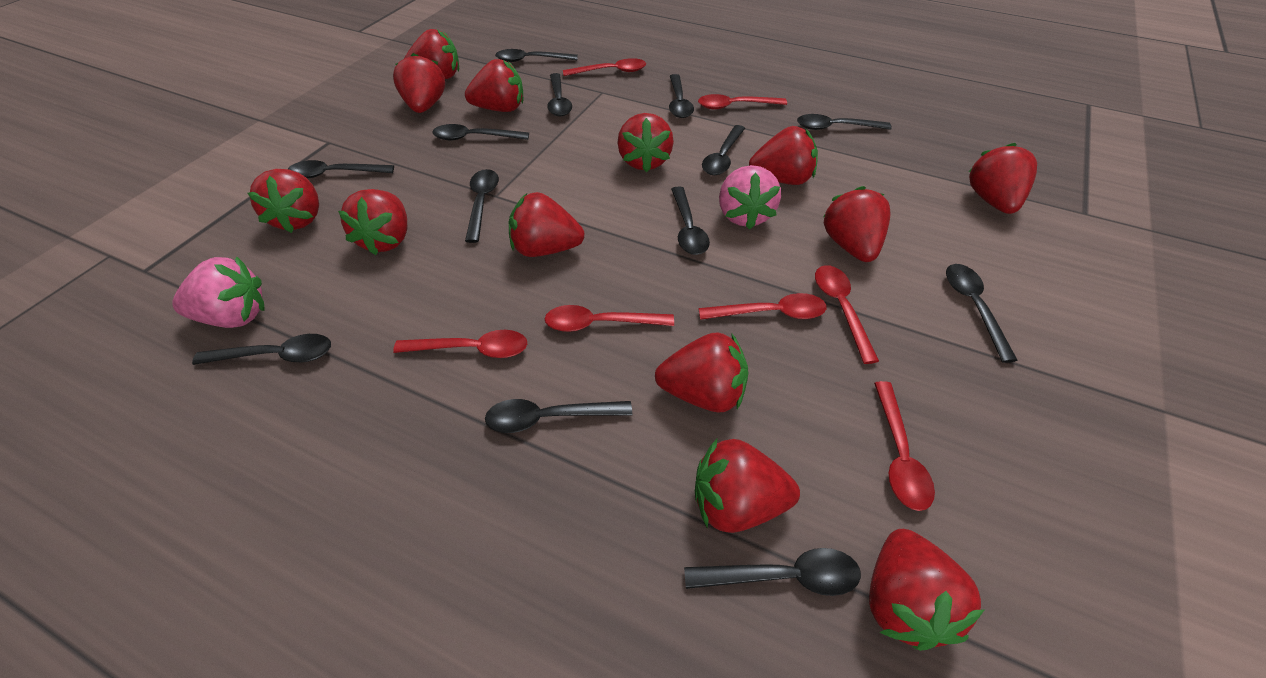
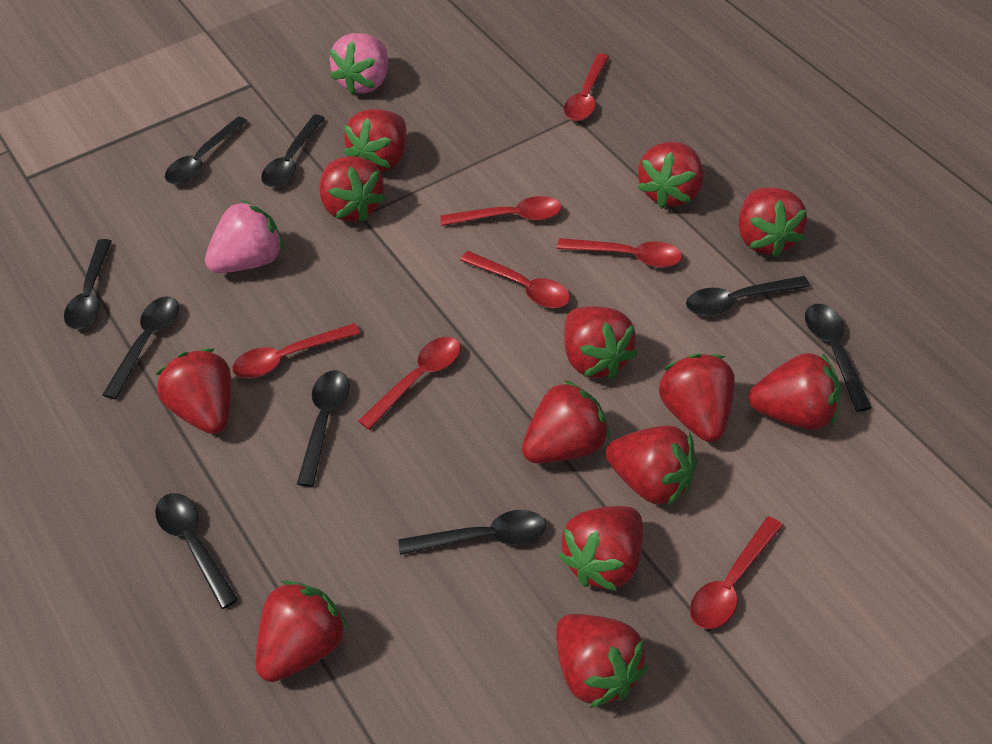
black spoon: [192,334,331,365] [288,160,394,179] [432,124,529,141] [465,169,499,243] [485,399,632,433] [495,49,578,62] [547,73,572,116] [669,74,694,118] [671,186,710,255] [684,548,861,596] [702,125,745,175] [797,114,892,130] [946,264,1018,363] = 13 -> [64,239,112,329] [102,296,179,399] [155,493,238,609] [165,116,248,184] [261,115,325,187] [297,370,350,487] [398,510,546,555] [686,276,810,316] [805,304,872,412] = 9

